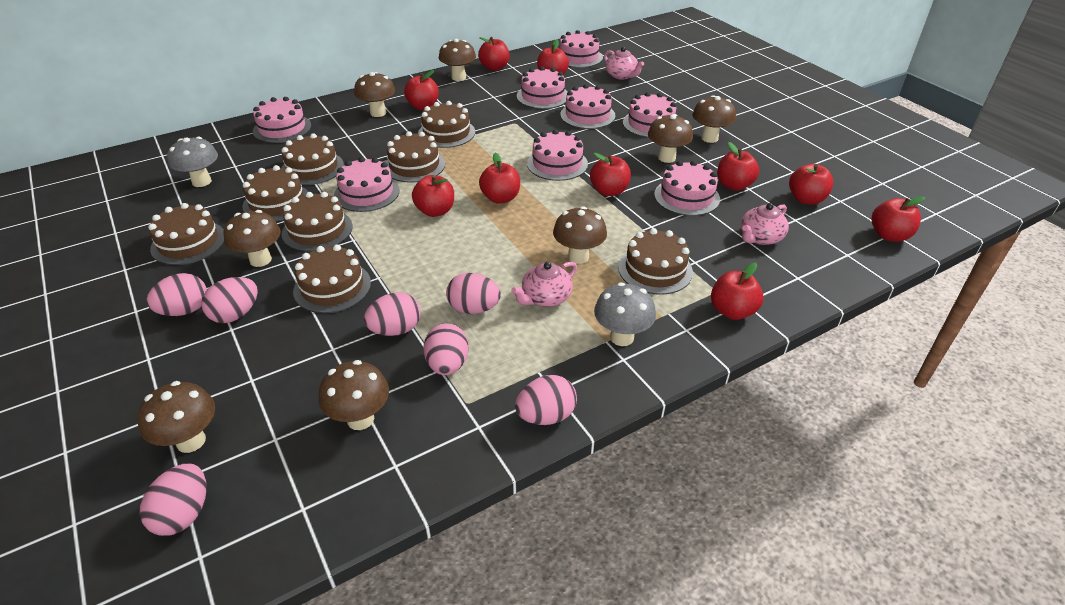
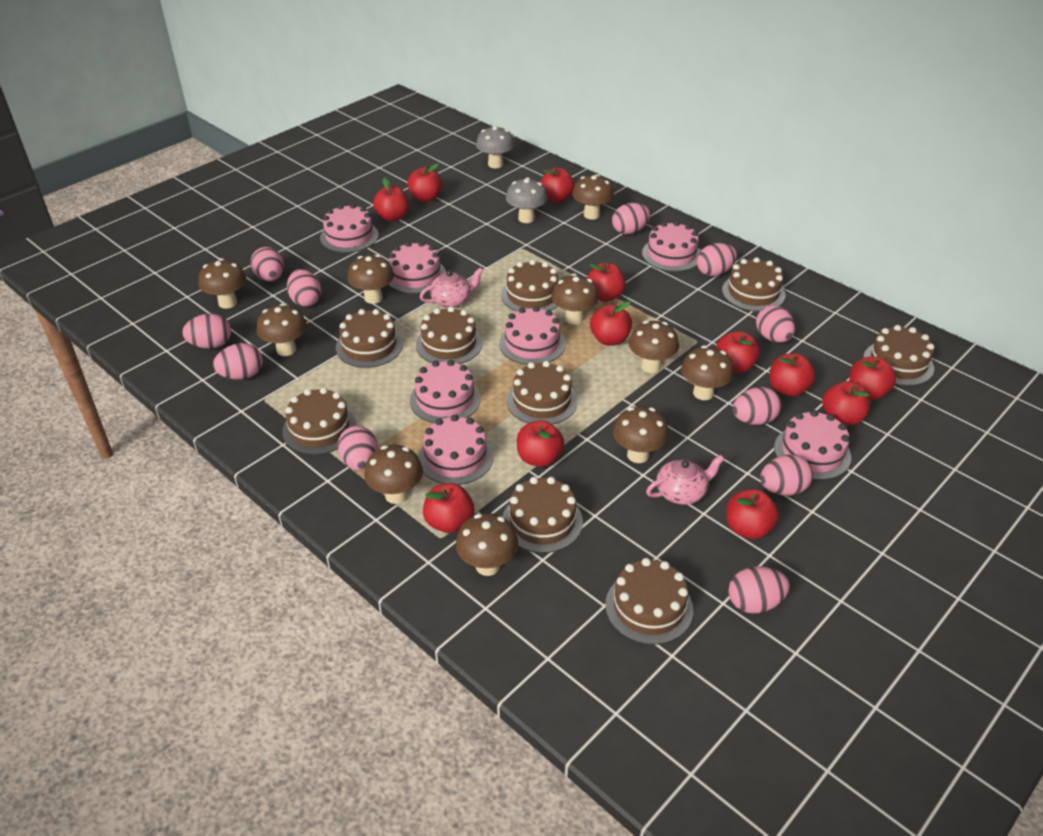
brown cake: [148,203,224,265] [243,165,308,221] [282,133,344,185] [282,192,352,252] [293,245,371,313] [386,131,445,183] [418,101,475,148] [618,228,693,295] = 8 -> [282,387,357,455] [336,309,403,368] [416,306,482,364] [501,260,558,311] [503,477,583,553] [507,361,578,425] [605,558,693,645] [722,257,786,312] [863,325,934,386] = 9
brown mushroom: [137,381,215,453] [223,210,281,267] [319,360,389,430] [354,72,395,117] [439,39,476,81] [553,206,607,264] [648,114,693,163] [692,95,736,143] = 8 -> [198,258,246,309] [257,303,307,356] [348,255,394,304] [364,445,423,504] [456,513,518,576] [551,273,599,325] [572,174,614,220] [613,406,669,463] [628,321,679,373] [681,345,734,400] = 10
pink cake: [253,97,311,143] [334,157,399,212] [517,66,567,109] [527,129,588,181] [559,30,603,68] [560,84,615,129] [623,92,676,138] [654,160,720,216] = 8 -> [320,204,379,253] [388,241,446,294] [410,360,481,423] [418,415,494,485] [499,306,566,365] [642,221,700,272] [774,410,851,480] = 7
pink egg: [140,464,207,536] [146,273,207,316] [201,277,258,323] [364,292,421,336] [423,323,469,375] [446,273,501,314] [515,375,577,425] = 7 -> [182,314,231,349] [213,343,263,380] [251,247,284,281] [287,269,321,307] [337,426,378,471] [612,203,650,235] [697,243,737,276] [728,566,790,613] [733,387,781,425] [756,305,795,343] [760,454,813,496] = 11
pink teapot: [511,262,577,307] [604,47,644,80] [741,203,789,245] = 3 -> [420,268,483,308] [646,455,725,505] = 2
red apple: [404,70,439,110] [412,175,454,217] [478,37,509,71] [479,153,520,204] [537,39,569,74] [590,153,631,196] [711,263,764,320] [717,142,759,191] [789,164,833,205] [872,196,925,242] = 10 -> [373,178,409,222] [407,163,443,202] [423,483,474,533] [517,420,564,467] [541,167,575,203] [587,263,626,302] [590,301,632,345] [716,331,760,373] [727,489,779,539] [770,353,816,397] [822,381,870,425] [849,356,896,400] = 12

